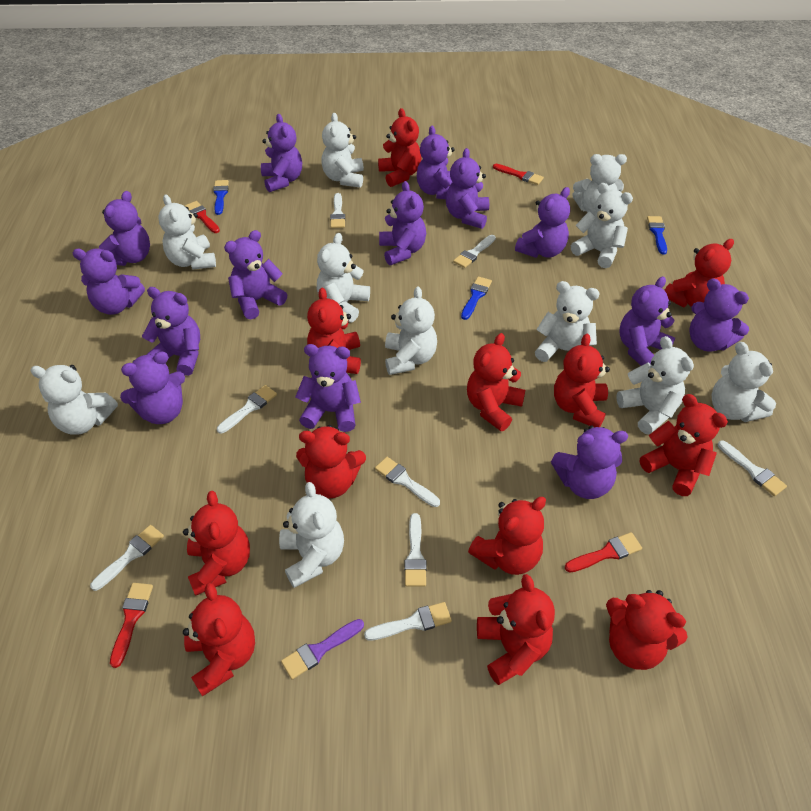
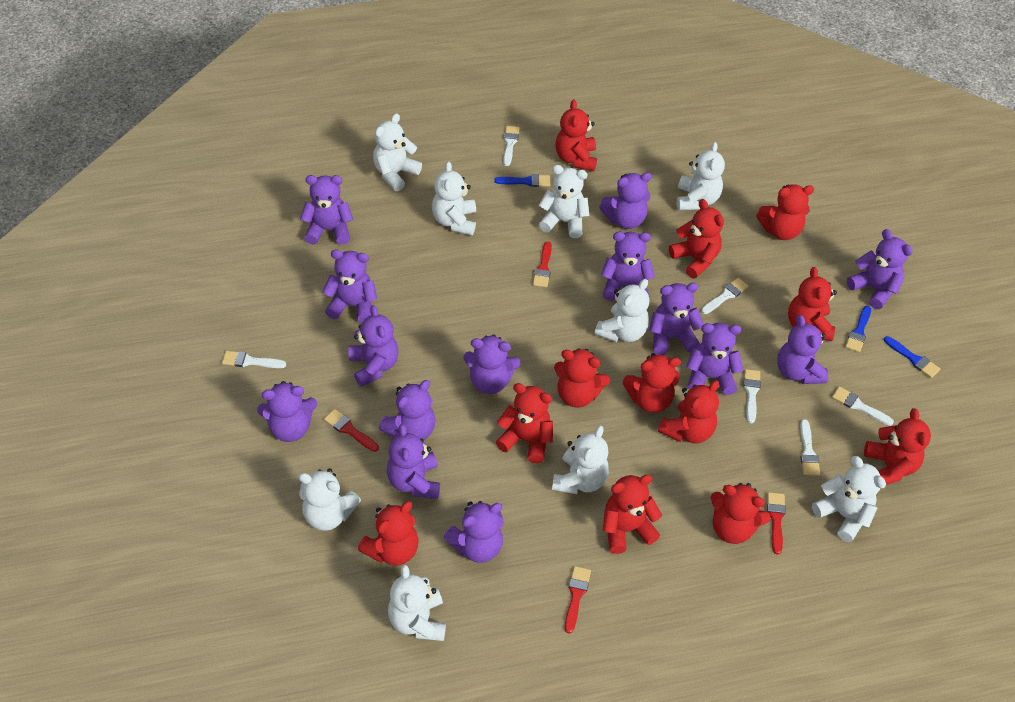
purple brush: [281,619,364,680] = 1 -> none = 0
white brush: [90,525,164,591] [217,385,277,434] [330,193,345,228] [364,602,452,641] [375,457,440,507] [404,513,427,587] [453,235,496,268] [718,440,787,496] = 8 -> [222,351,286,368] [503,126,520,166] [701,278,749,314] [743,369,761,423] [800,419,820,476] [832,386,894,426] = 6
white teddy bear: [30,365,118,435] [158,194,216,270] [279,482,344,588] [317,233,370,322] [321,113,364,188] [385,286,437,375] [535,281,600,362] [571,183,633,268] [572,154,627,216] [616,336,694,435] [712,342,776,422] = 11 -> [298,468,361,531] [373,113,422,191] [388,564,446,641] [432,161,476,235] [539,165,589,238] [552,426,609,494] [595,279,649,342] [677,142,725,211] [812,456,886,542] = 9

